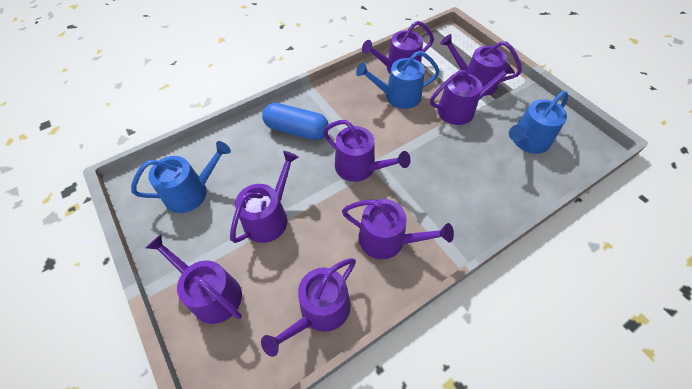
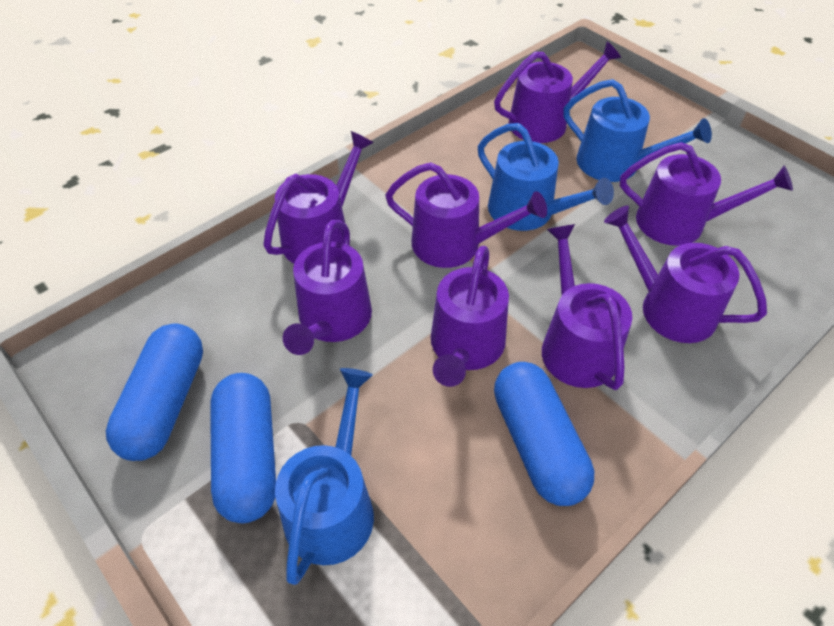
blue capsule: [262,103,329,140] = 1 -> [106,324,203,461] [210,373,276,523] [494,362,594,506] = 3

